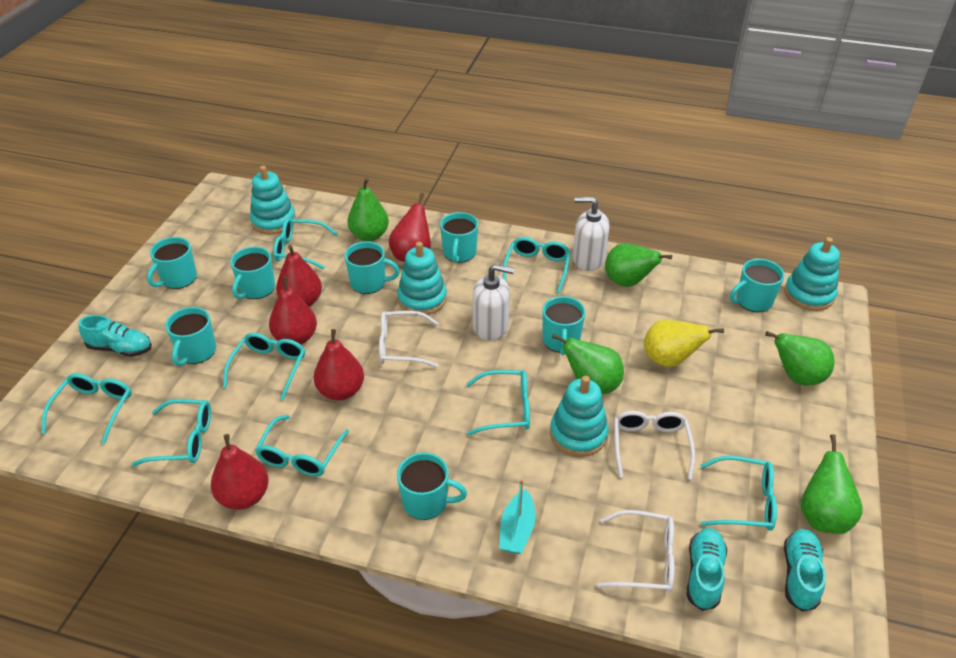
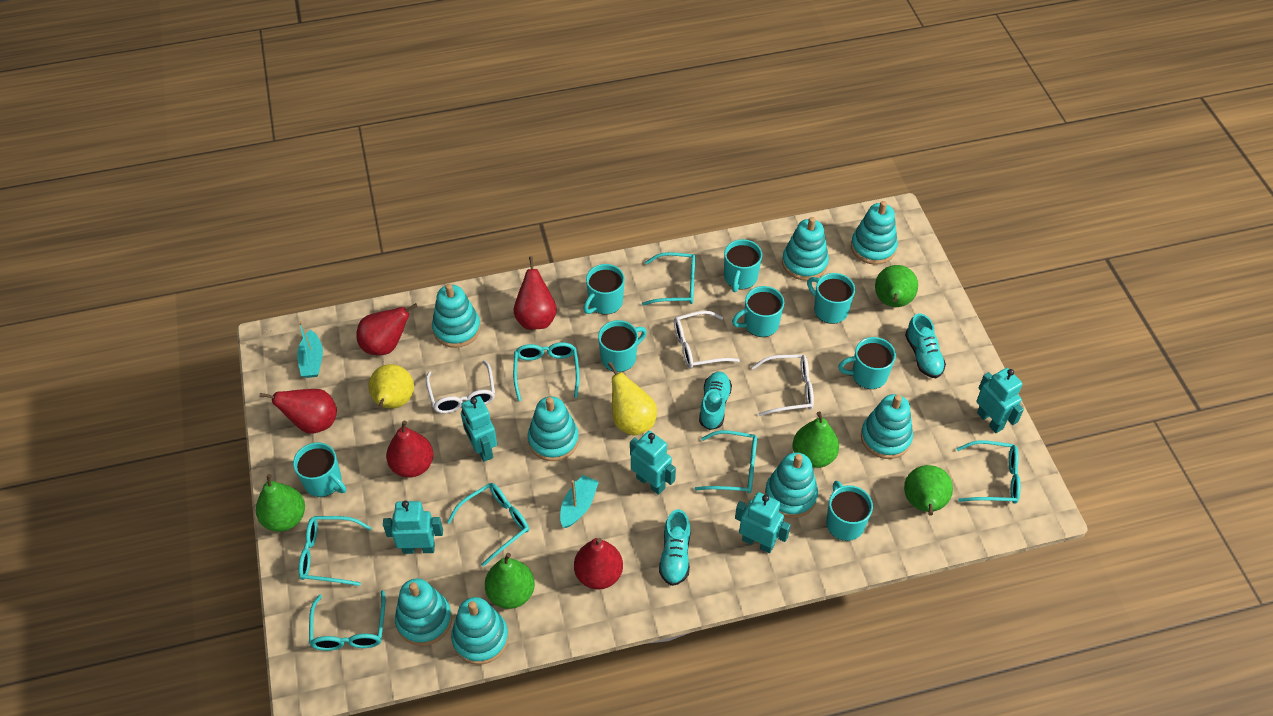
turquoise boat: [499,479,535,554] = 1 -> [297,321,323,378] [560,475,599,528] = 2
turquoise glasses: [42,373,132,444] [131,399,211,466] [223,333,305,400] [255,415,349,477] [273,218,338,269] [466,370,530,435] [503,237,570,293] [700,456,777,531] = 8 -> [298,516,372,586] [309,590,385,651] [447,483,529,567] [513,342,579,401] [642,252,695,305] [695,430,757,493] [956,440,1021,504] = 7
turquoise robot: none = 0 -> [383,501,443,554] [461,396,497,462] [630,431,676,495] [735,492,791,553] [977,368,1024,433] = 5
turquoise stacking toy: [250,166,296,235] [397,242,447,315] [550,376,608,457] [784,237,840,311] = 4 -> [395,578,452,646] [432,284,481,348] [451,597,509,665] [528,396,579,461] [765,452,818,518] [782,217,829,281] [851,201,898,265] [861,394,913,459] = 8
white soap dispenser: [473,264,515,340] [573,197,609,271] = 2 -> none = 0
yellow pear: [644,319,724,367] = 1 -> [368,364,414,409] [608,362,657,436] = 2

